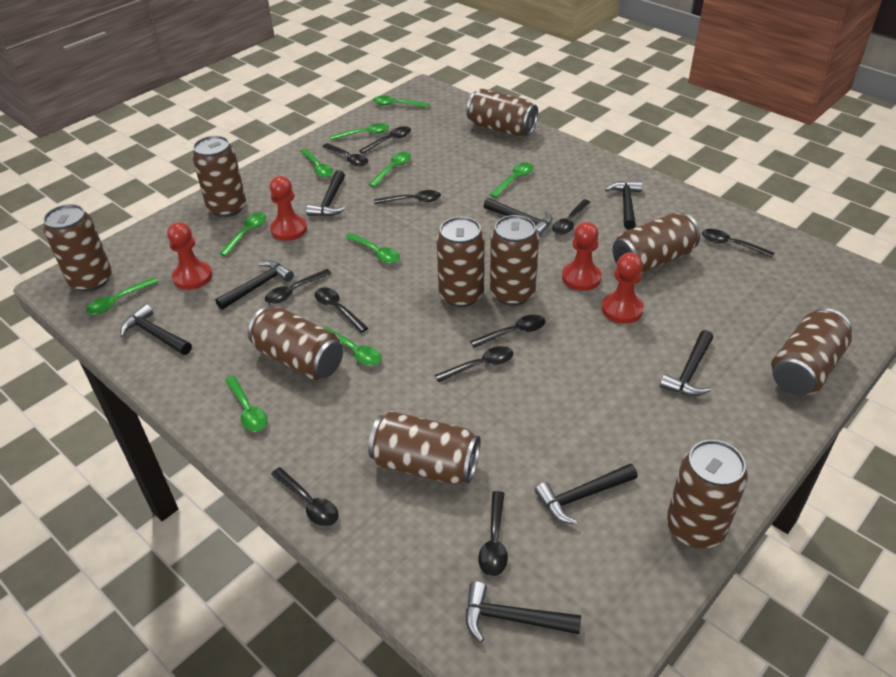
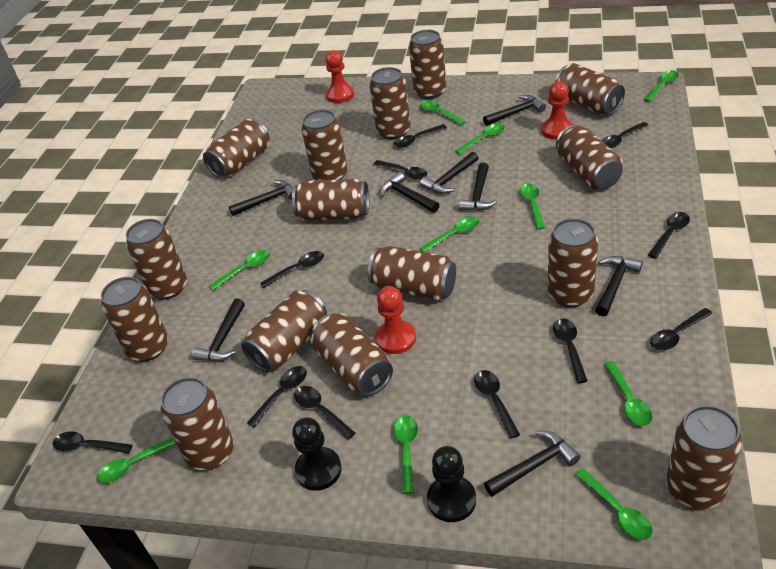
black pawn: none = 0 -> [292,417,342,491] [427,446,476,522] = 2
brown can: [43,204,112,292] [192,135,246,217] [248,306,343,380] [368,411,481,485] [436,217,485,307] [466,89,538,137] [490,215,539,306] [613,213,700,273] [667,440,748,548] [771,308,852,395] = 10 -> [101,277,168,362] [126,219,187,300] [161,377,234,470] [203,119,270,178] [241,290,327,373] [292,179,369,220] [301,110,348,180] [311,313,393,396] [368,246,456,301] [369,67,411,140] [409,30,446,99] [548,218,598,307] [555,63,625,115] [556,125,623,189] [666,405,742,509] = 15
red pawn: [167,222,212,290] [269,176,307,241] [562,222,602,291] [602,253,644,324] = 4 -> [325,50,354,103] [375,286,416,354] [541,81,574,140] = 3

